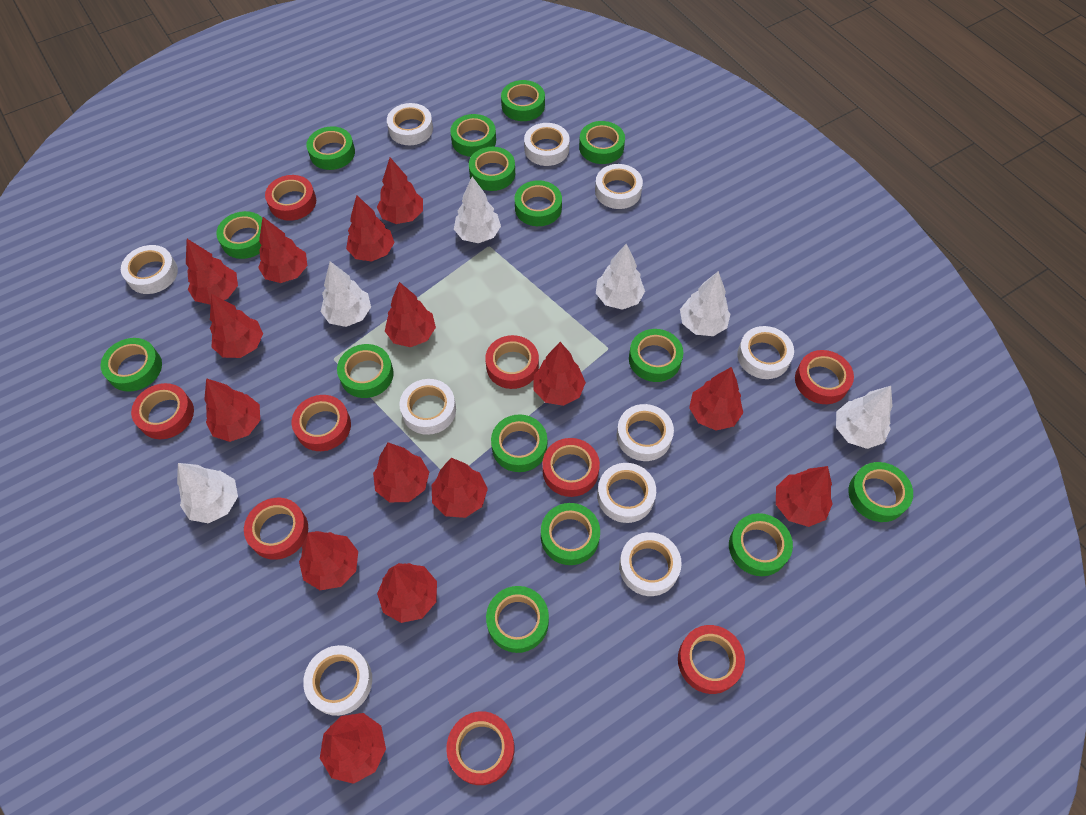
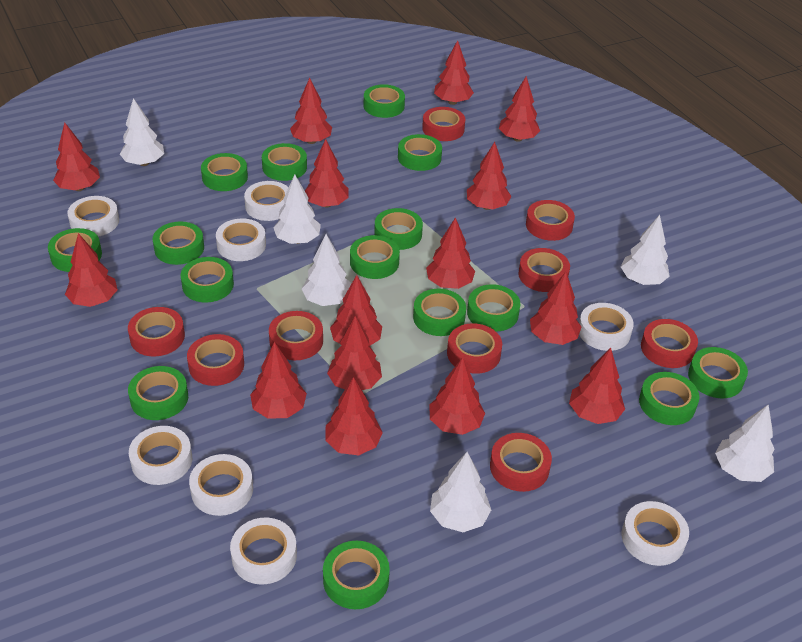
white tape: [121,245,178,294] [303,645,372,716] [387,103,433,145] [399,379,456,435] [524,123,570,166] [595,164,643,209] [597,463,656,523] [616,404,674,461] [619,532,682,596] [737,326,794,379] = 10 -> [67,196,119,236] [129,426,192,485] [189,454,253,516] [216,219,266,261] [230,518,297,584] [244,181,288,221] [579,303,634,351] [621,501,689,566] = 8

